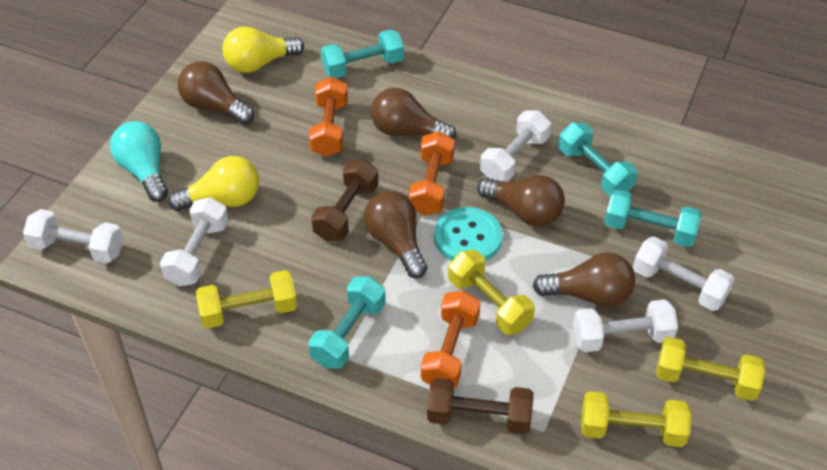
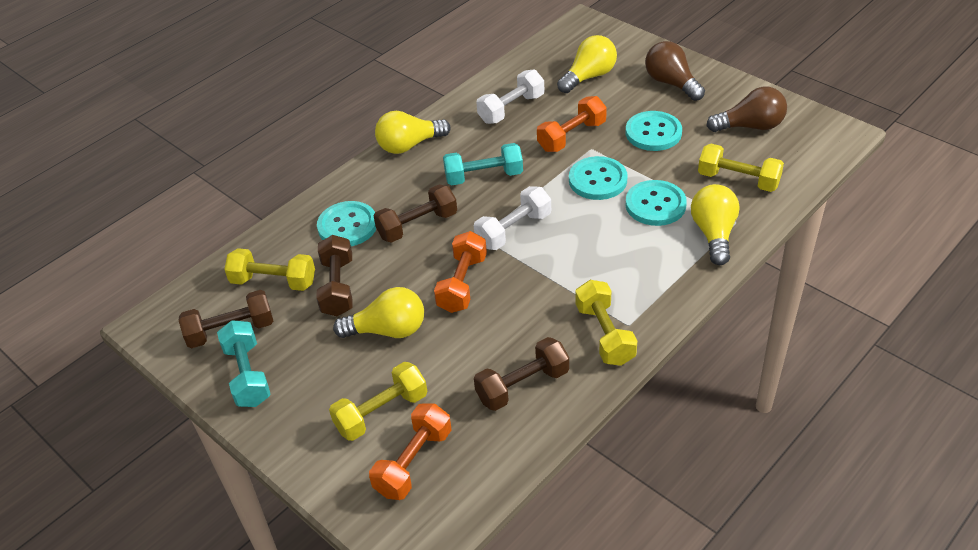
brown dumbbell: [311,159,379,242] [427,378,533,434] = 2 -> [179,290,273,348] [316,235,353,316] [374,184,457,243] [474,337,569,411] = 4
brown light bulb: [178,61,254,125] [364,191,427,278] [371,88,456,139] [477,175,565,227] [533,252,635,307] = 5 -> [645,41,705,101] [706,87,787,132] = 2
turquoise button: [434,207,503,261] = 1 -> [317,201,376,246] [569,156,627,200] [626,111,682,151] [626,180,687,226] = 4
turquoise dumbbell: [309,276,386,369] [321,29,404,78] [558,123,638,196] [604,189,702,247] = 4 -> [217,320,271,407] [443,143,523,185] = 2
turquoise light bulb: [110,121,168,202] = 1 -> none = 0
white dumbbell: [23,209,123,264] [160,197,229,286] [480,111,551,182] [573,299,678,352] [633,236,735,311] = 5 -> [474,186,551,250] [476,69,544,124] = 2
yellow light bulb: [168,156,259,211] [222,26,304,73] = 2 -> [333,287,424,338] [375,111,451,154] [557,35,617,93] [691,184,739,265] = 4

